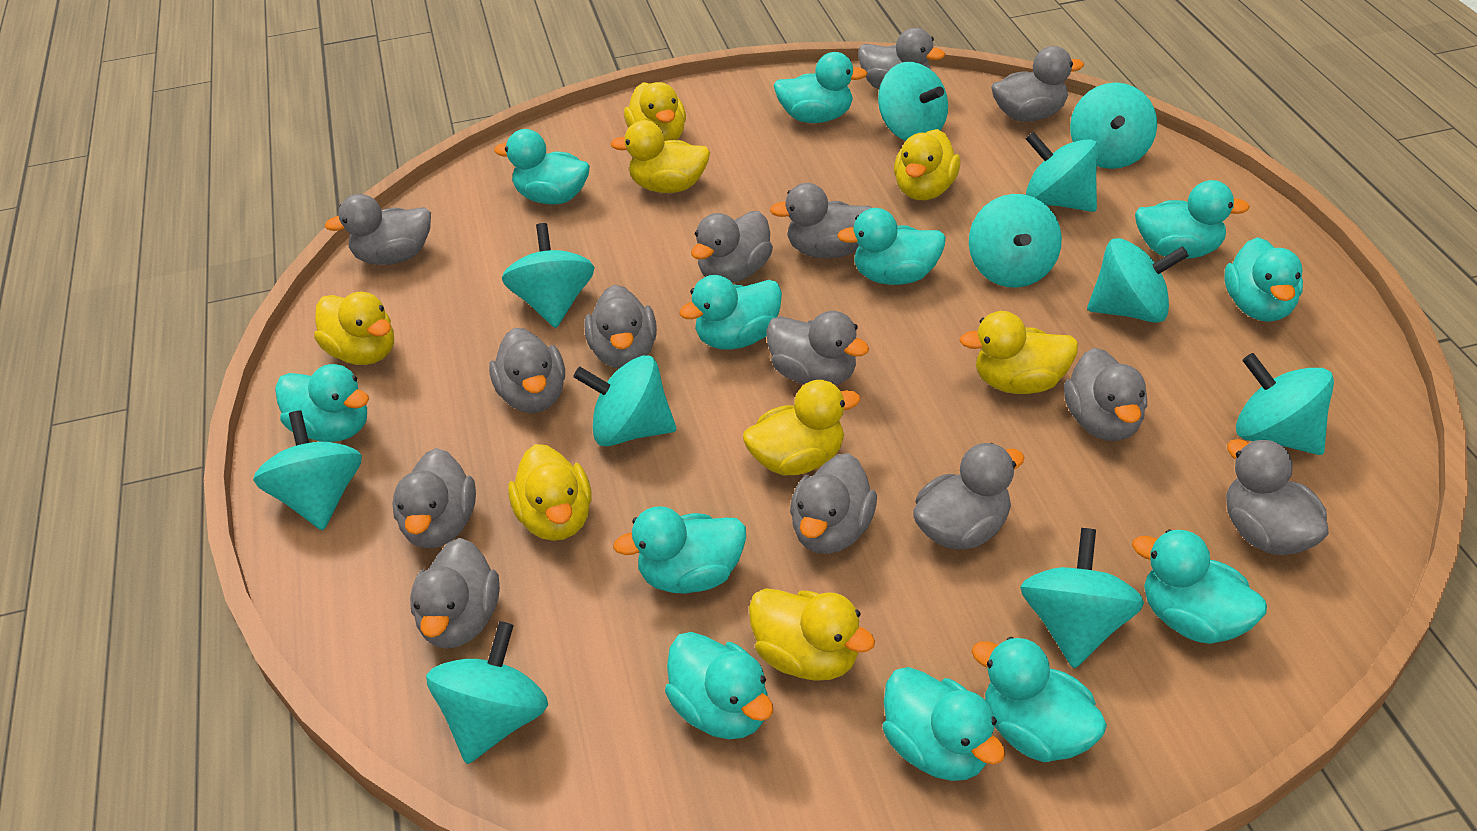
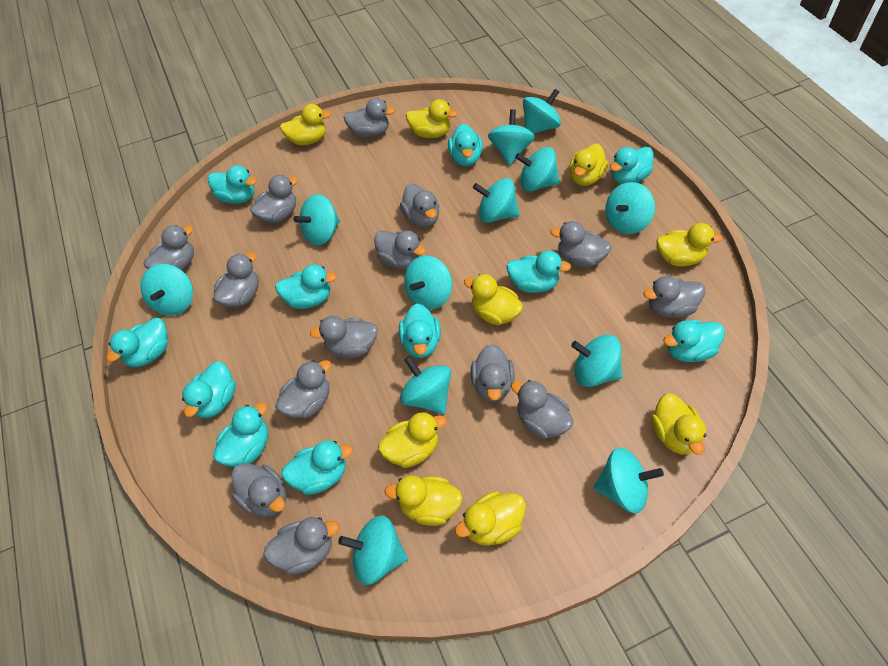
turquoise duck: [275,364,369,442] [494,129,590,205] [613,506,746,593] [665,632,773,739] [679,275,782,350] [773,52,868,123] [837,208,946,285] [883,667,1005,781] [971,637,1107,762] [1132,529,1267,644] [1135,180,1250,259] [1224,237,1303,322] = 12 -> [106,318,168,367] [182,361,236,418] [208,165,257,204] [213,402,268,467] [275,264,337,309] [281,440,353,495] [399,303,441,358] [448,124,483,166] [507,250,571,293] [610,147,654,184] [663,320,725,362] = 11
turquoise spinning top: [253,410,362,530] [426,621,548,764] [502,223,595,328] [573,355,676,447] [878,62,948,141] [969,194,1062,288] [1020,528,1144,668] [1025,132,1098,212] [1070,83,1157,169] [1087,238,1189,323] [1236,353,1334,455] = 11 -> [140,264,193,316] [293,194,340,245] [338,515,408,585] [400,356,451,414] [404,256,452,310] [473,178,520,223] [488,109,535,165] [515,147,560,192] [523,89,561,134] [571,335,622,387] [593,448,664,513] [605,182,655,234] = 12
yellow duck: [314,292,394,365] [508,444,592,541] [610,120,710,193] [624,82,686,141] [743,380,860,475] [749,588,875,681] [894,129,961,200] [959,311,1078,394] = 8 -> [280,104,331,145] [378,412,447,468] [384,475,463,526] [406,99,458,138] [455,491,526,546] [464,274,523,325] [569,144,608,186] [651,393,706,455] [656,223,723,267] = 9

